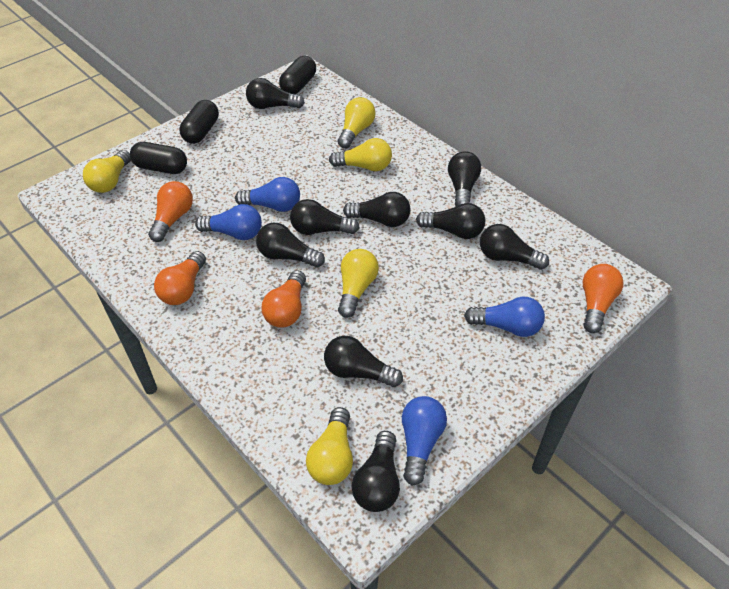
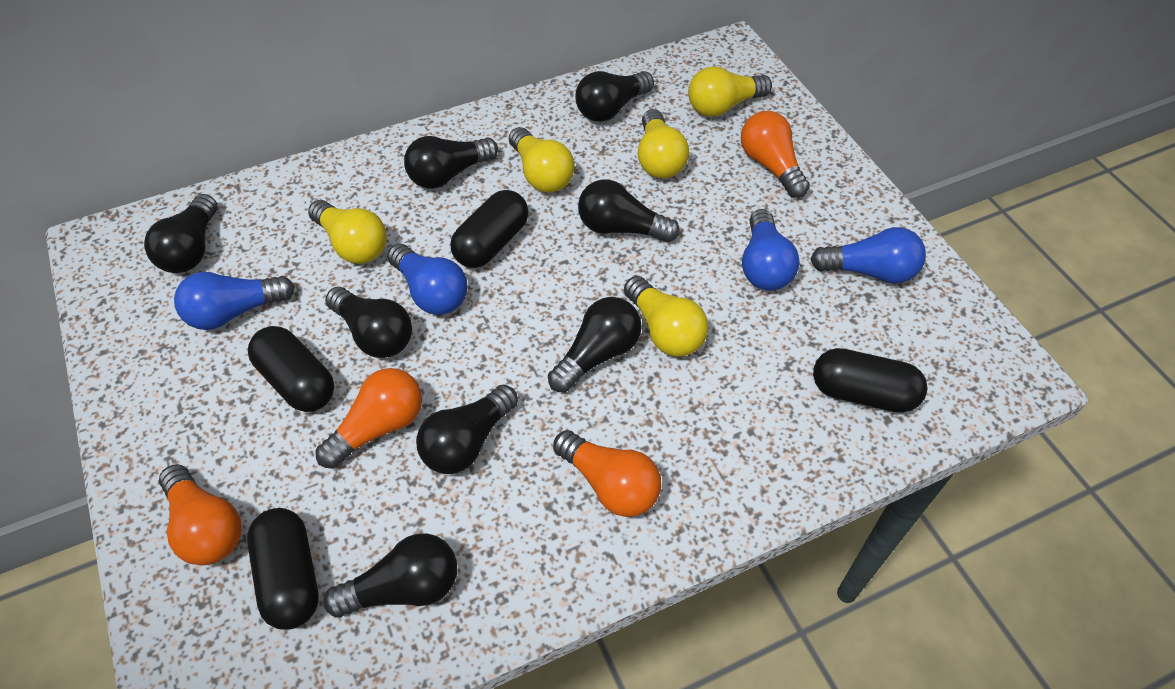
black capsule: [130,142,187,174] [179,100,219,144] [279,56,316,94] = 3 -> [247,508,319,630] [248,326,334,412] [451,190,529,268] [813,348,927,413] = 4
black light bulb: [246,78,305,109] [256,223,325,268] [290,199,360,235] [324,336,403,387] [343,192,410,227] [352,431,400,512] [416,203,485,239] [448,151,481,207] [480,224,549,270] = 9 -> [144,194,217,273] [323,533,457,617] [325,287,412,358] [404,136,498,189] [416,385,518,474] [548,297,642,392] [575,71,654,122] [578,179,680,242] = 8

